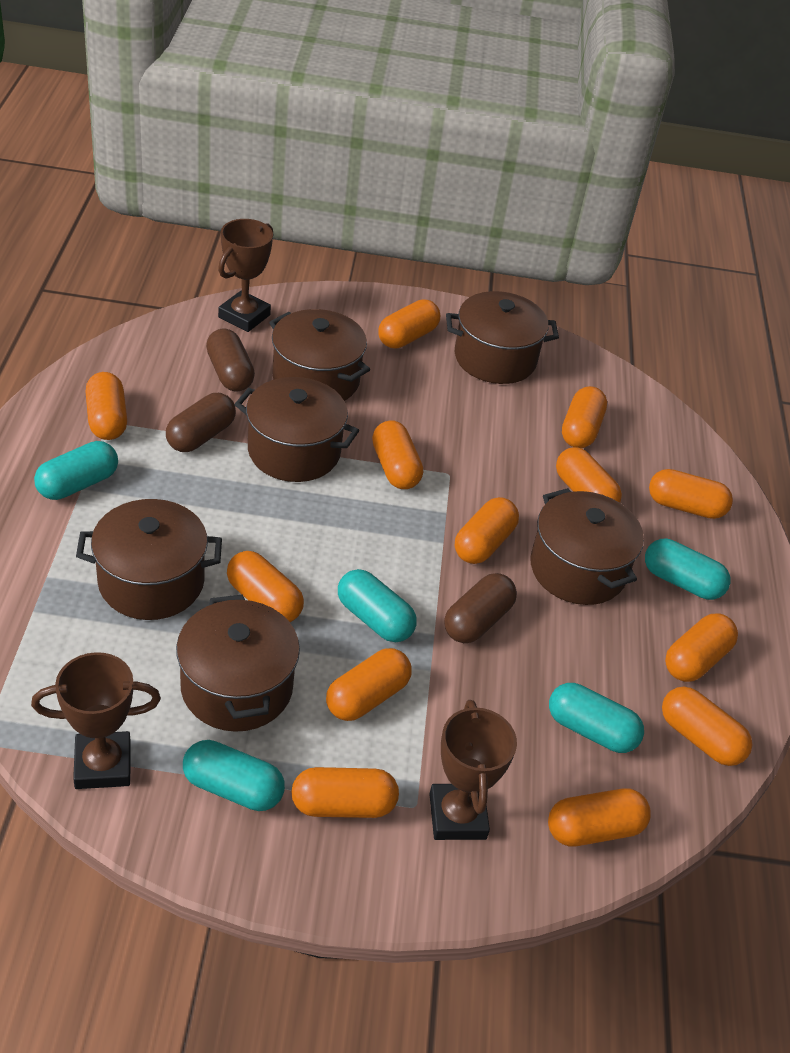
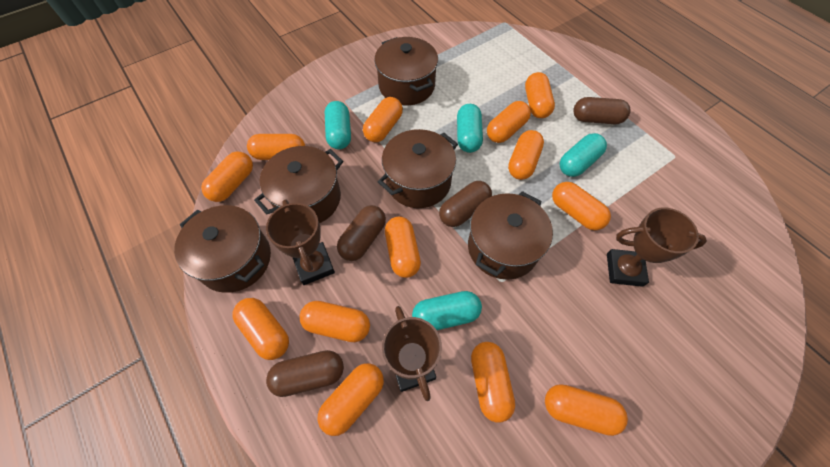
brown capsule: [166,393,236,452] [206,329,255,391] [444,573,517,643] = 3 -> [266,350,344,397] [337,205,386,261] [439,181,492,227] [573,97,630,124] = 4
brown pot: [76,499,222,620] [176,594,300,732] [234,377,359,482] [269,309,370,401] [446,291,559,384] [530,488,644,605] = 6 -> [174,205,271,293] [254,146,343,223] [374,37,438,105] [378,129,458,208] [468,191,553,280] = 5
turquoise capsule: [34,441,118,500] [183,740,285,811] [338,569,417,642] [549,683,644,753] [645,539,731,600] = 5 -> [325,101,351,149] [412,291,482,330] [457,104,483,153] [560,133,607,177] = 4

